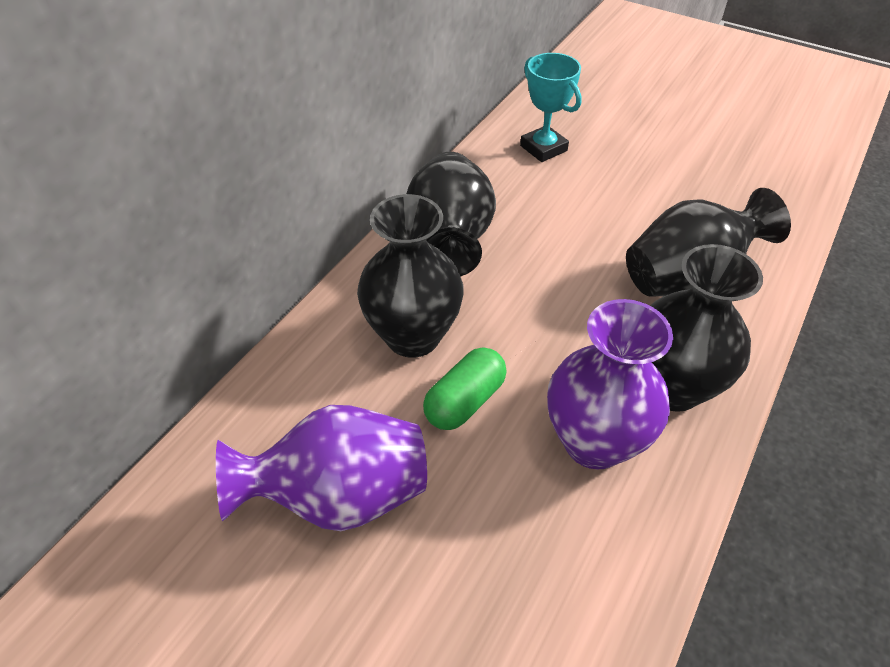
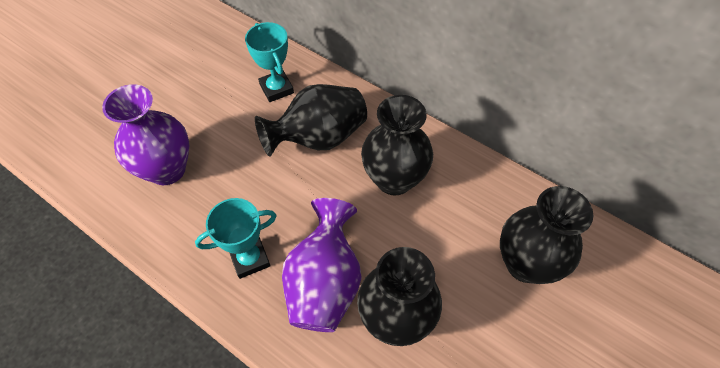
green capsule: [423,347,507,430] = 1 -> none = 0
turquoise trophy: [520,53,582,162] = 1 -> [195,198,277,279] [245,22,294,102] = 2

